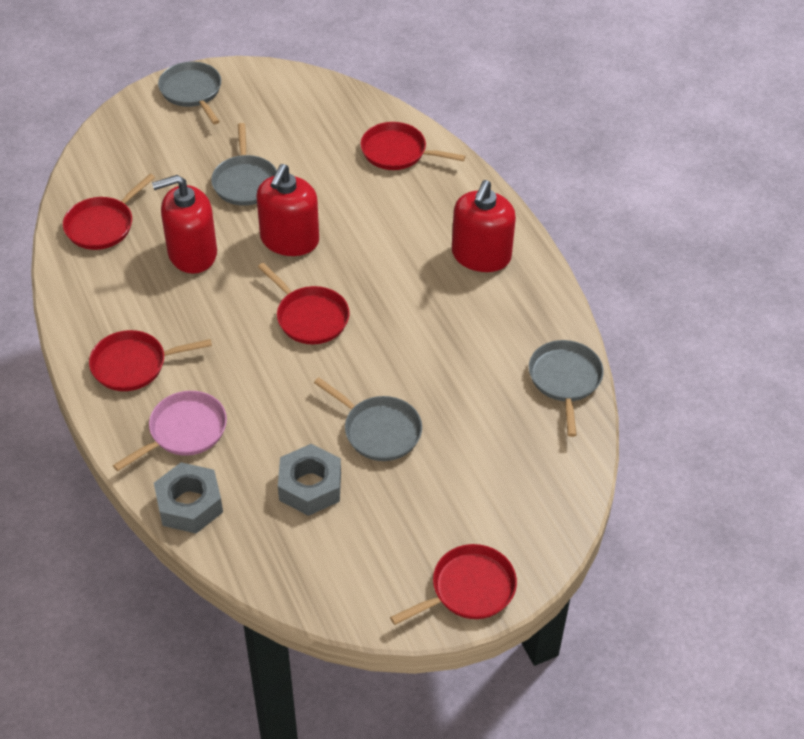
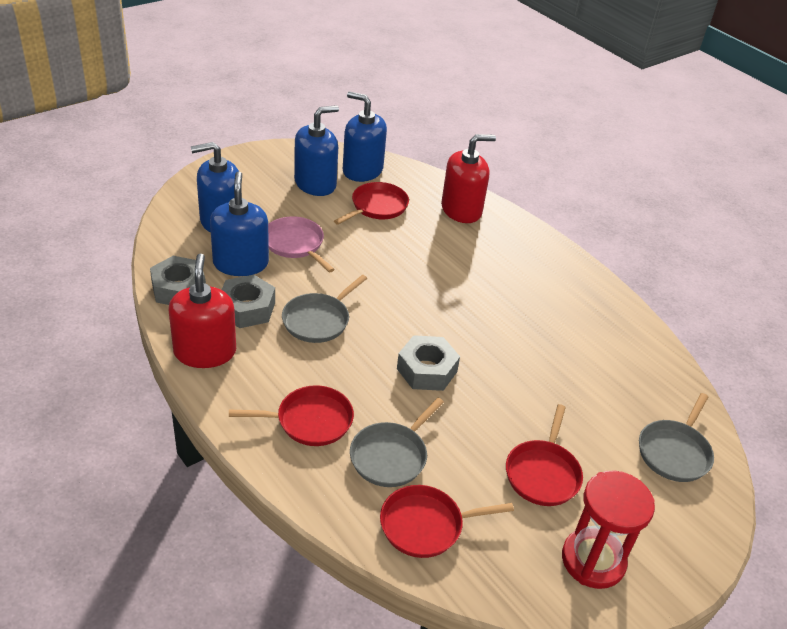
blue soap dispenser: none = 0 -> [191,142,239,233] [210,171,269,276] [294,105,339,196] [343,91,387,182] = 4
grey nut: [154,462,223,533] [278,444,341,516] = 2 -> [150,256,206,305] [222,275,275,328] [397,335,460,391] = 3
grey pan: [158,62,221,124] [211,123,277,206] [314,377,422,461] [529,340,604,437] = 4 -> [282,275,367,343] [350,398,444,487] [639,393,714,482] = 3
red hourglass: none = 0 -> [562,470,655,589] = 1
red pan: [63,174,155,250] [89,330,212,391] [258,263,350,344] [360,122,466,170] [390,544,517,625] = 5 -> [229,385,354,446] [334,182,409,225] [380,485,514,558] [506,404,583,506] = 4
red soap dispenser: [152,175,217,274] [257,164,319,256] [452,180,516,272] = 3 -> [168,253,236,368] [441,134,496,223] = 2

